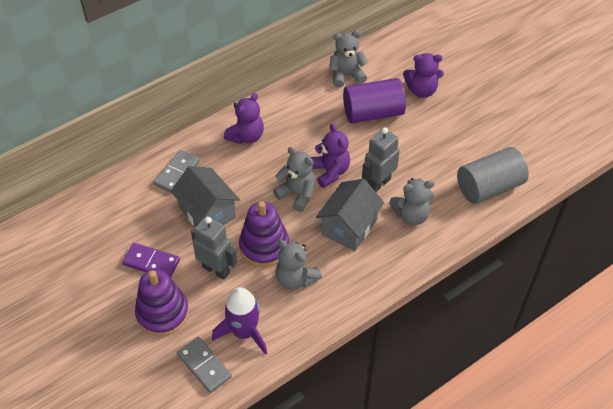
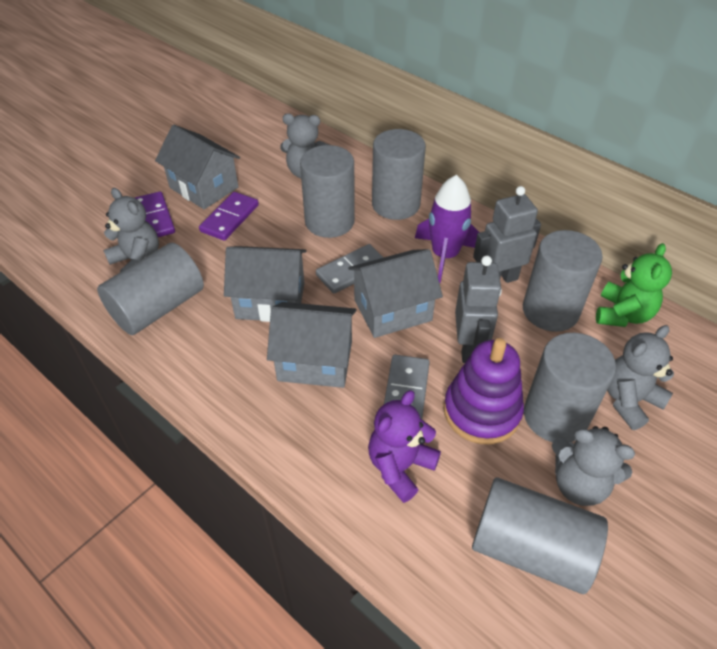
green teddy bear: none = 0 -> [596,243,672,327] = 1
grey cylinder: [457,147,529,204] = 1 -> [97,243,204,335] [300,145,355,238] [372,129,426,220] [472,478,608,594] [523,230,603,332] [524,333,616,442] = 6
grey house: [171,166,240,227] [316,179,385,251] = 2 -> [155,125,240,209] [224,246,306,322] [267,302,357,388] [348,249,443,338] = 4
purple cylinder: [343,78,406,124] = 1 -> none = 0
purple domino: [122,243,180,278] = 1 -> [135,191,175,237] [199,192,259,241] = 2
purple stacking toy: [135,269,189,336] [239,201,289,267] = 2 -> [444,338,524,444] = 1
purple teddy bear: [224,93,264,144] [311,123,350,188] [403,53,444,98] = 3 -> [368,390,441,503] = 1

